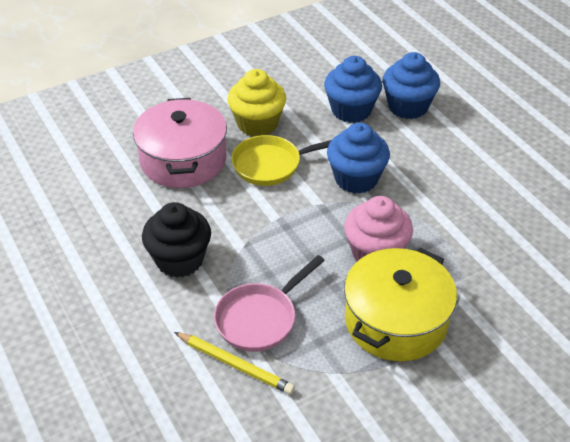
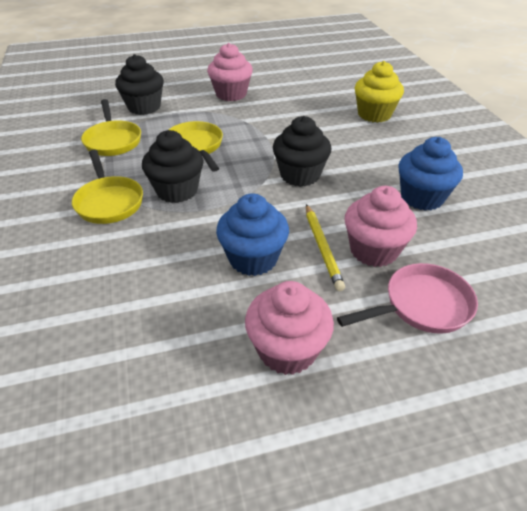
black cupcake: [142,202,211,278] = 1 -> [115,54,164,115] [142,130,204,203] [273,116,331,187] = 3
blue cupcake: [324,56,382,123] [327,123,390,194] [383,52,440,119] = 3 -> [216,193,289,276] [398,137,463,211] = 2
pink cupcake: [344,196,413,262] = 1 -> [207,43,253,101] [245,281,334,375] [345,186,417,267] = 3
pink pot: [133,98,227,188] = 1 -> none = 0
yellow pan: [231,135,331,186] = 1 -> [72,150,143,224] [81,99,141,156] [169,121,223,172] = 3
yellow pot: [344,248,457,361] = 1 -> none = 0

